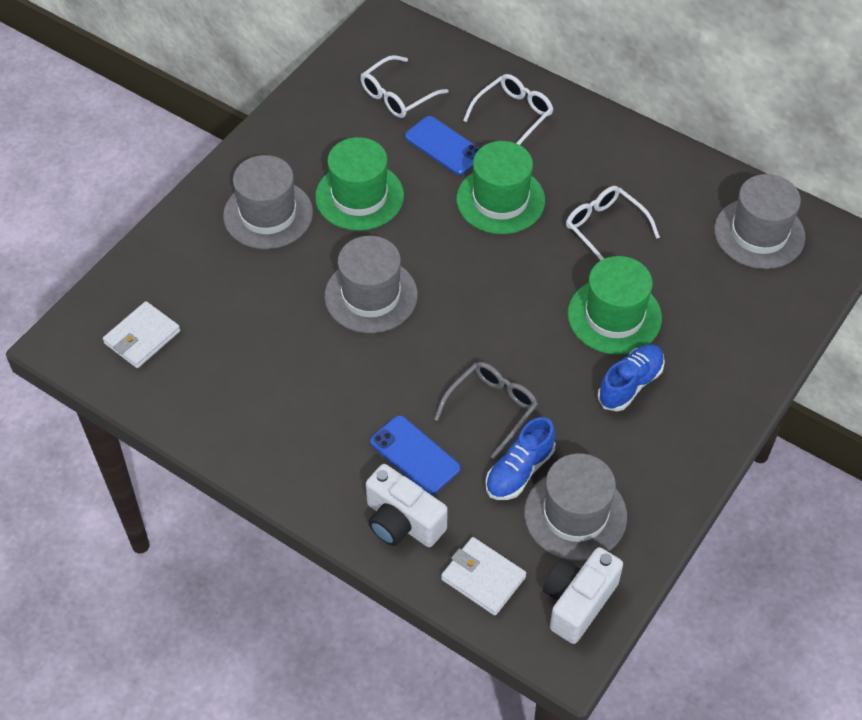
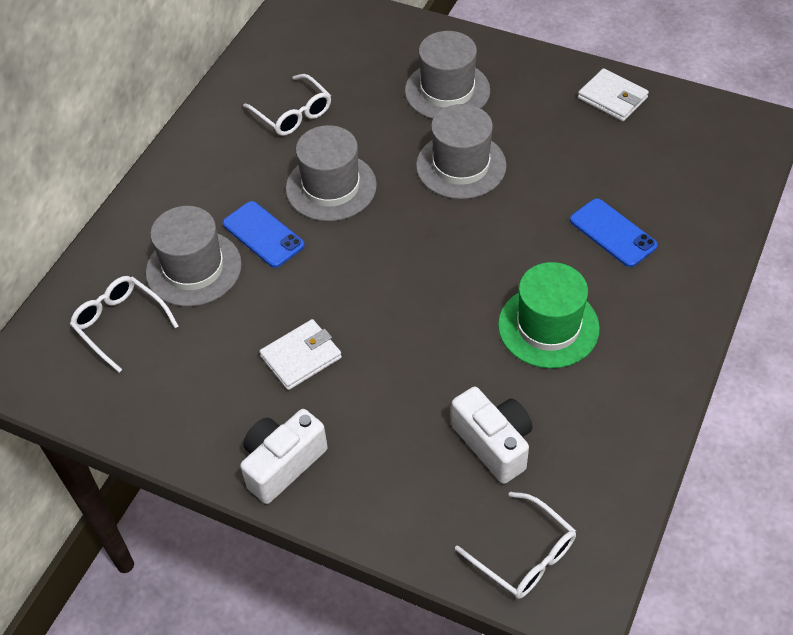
blue shoe: [486,417,555,500] [598,344,665,411] = 2 -> none = 0
green hat: [315,137,404,231] [456,141,545,234] [568,256,662,355] = 3 -> [498,262,600,369] = 1
grey glasses: [434,362,538,459] = 1 -> none = 0

